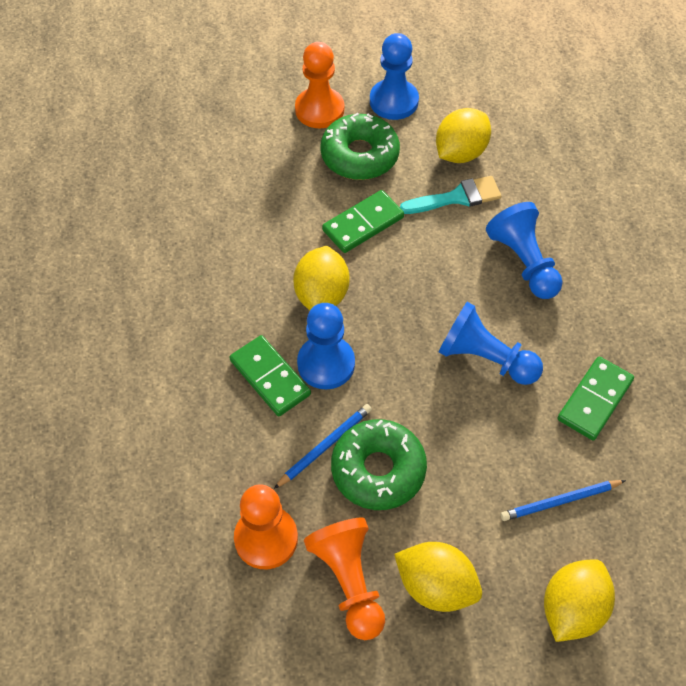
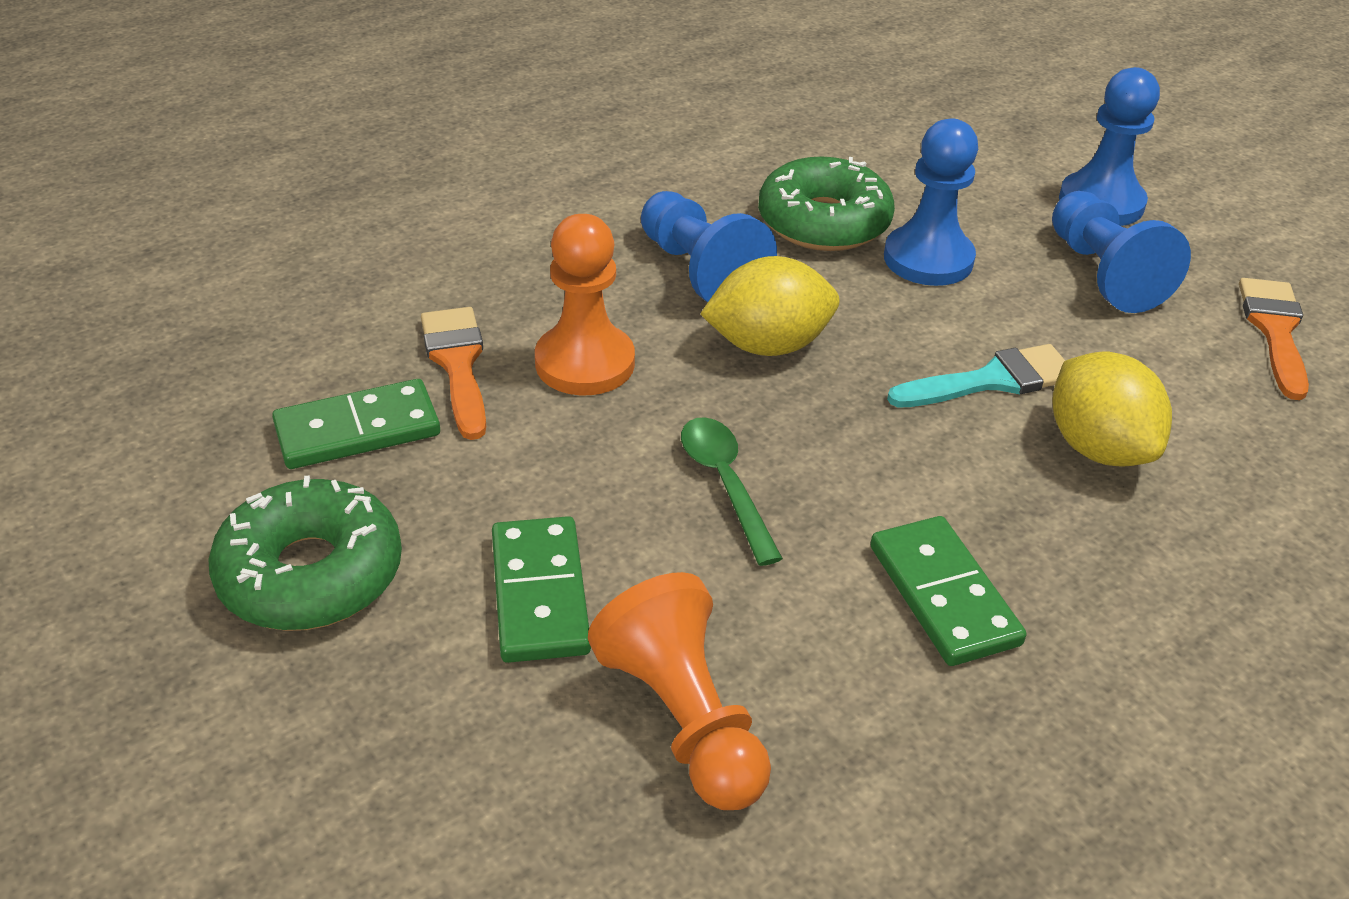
blue pencil: [274,404,372,489] [500,480,626,521] = 2 -> none = 0
green spoon: none = 0 -> [681,417,783,566] = 1
orange brush: none = 0 -> [421,307,486,440] [1239,278,1309,400] = 2
orange pawn: [234,485,298,569] [295,42,344,128] [304,518,385,640] = 3 -> [535,214,635,395] [588,572,771,810] = 2
yellow lemon: [293,246,350,310] [394,542,482,612] [436,108,491,163] [544,559,615,642] = 4 -> [700,256,839,356] [1052,352,1172,467] = 2

